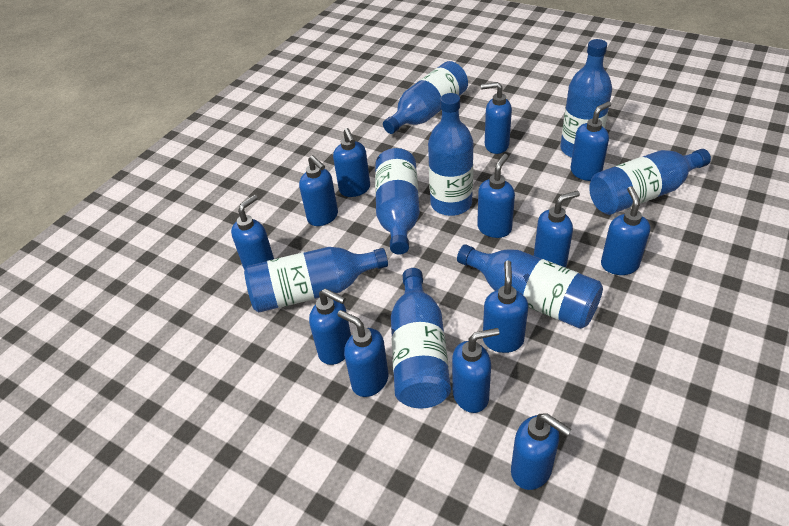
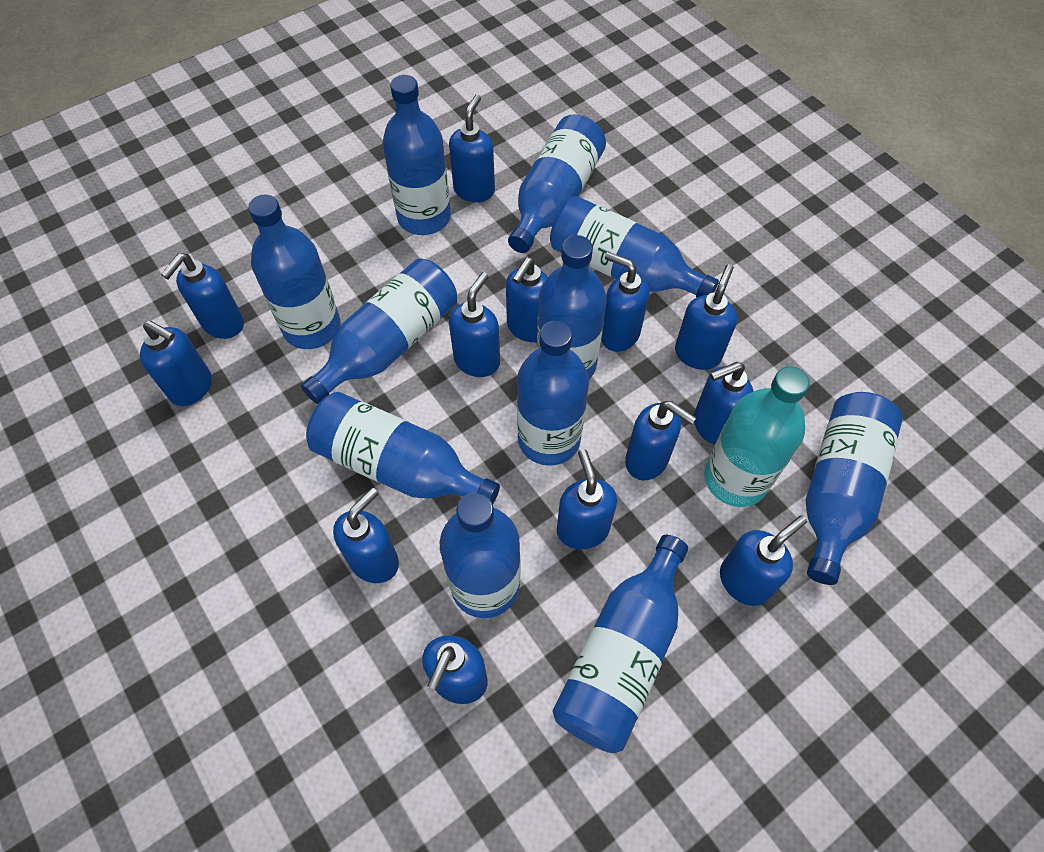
blue bottle: [244,247,388,312] [375,148,420,255] [383,61,468,134] [391,268,451,409] [428,93,473,216] [457,244,603,329] [560,39,612,158] [589,149,711,215] = 8 -> [248,194,341,349] [301,258,457,404] [306,392,500,504] [382,75,451,235] [440,492,520,618] [508,114,606,253] [517,321,589,466] [537,235,607,379] [550,196,719,297] [553,535,688,753] [806,392,903,585] = 11
turquoise bottle: none = 0 -> [704,366,810,507] = 1

